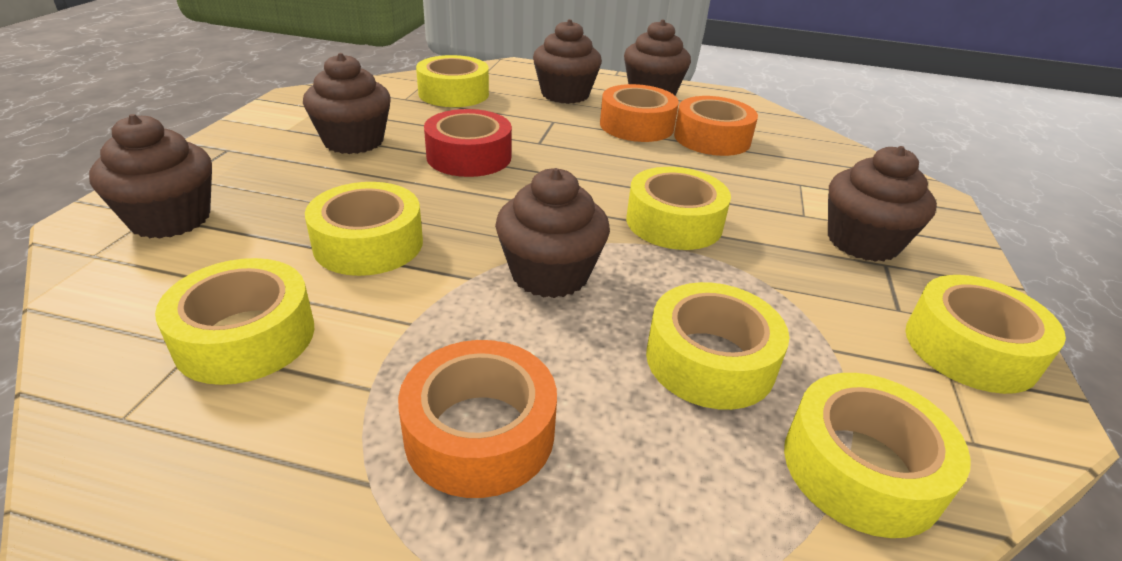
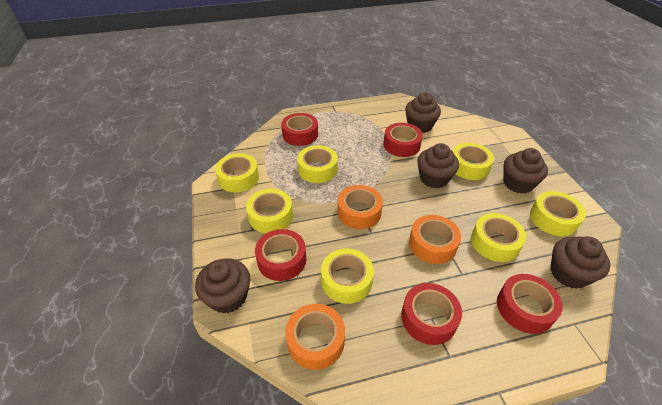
brown cupcake: [89,114,212,239] [303,53,391,154] [495,168,610,298] [533,19,602,104] [624,19,691,95] [828,146,937,262] = 6 -> [195,258,250,313] [405,93,441,133] [417,143,459,188] [503,148,548,194] [551,236,610,289] = 5
red tape: [424,109,512,177] = 1 -> [255,229,306,281] [281,113,318,146] [383,123,423,157] [401,283,462,345] [497,274,563,334] = 5

